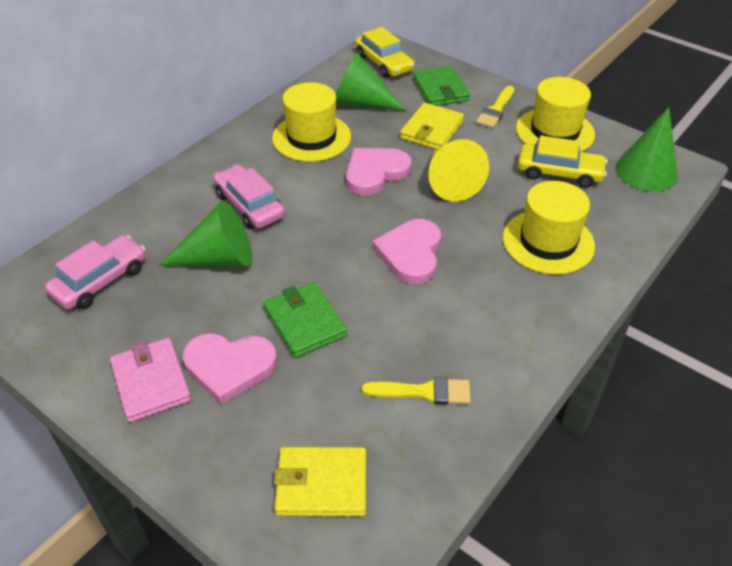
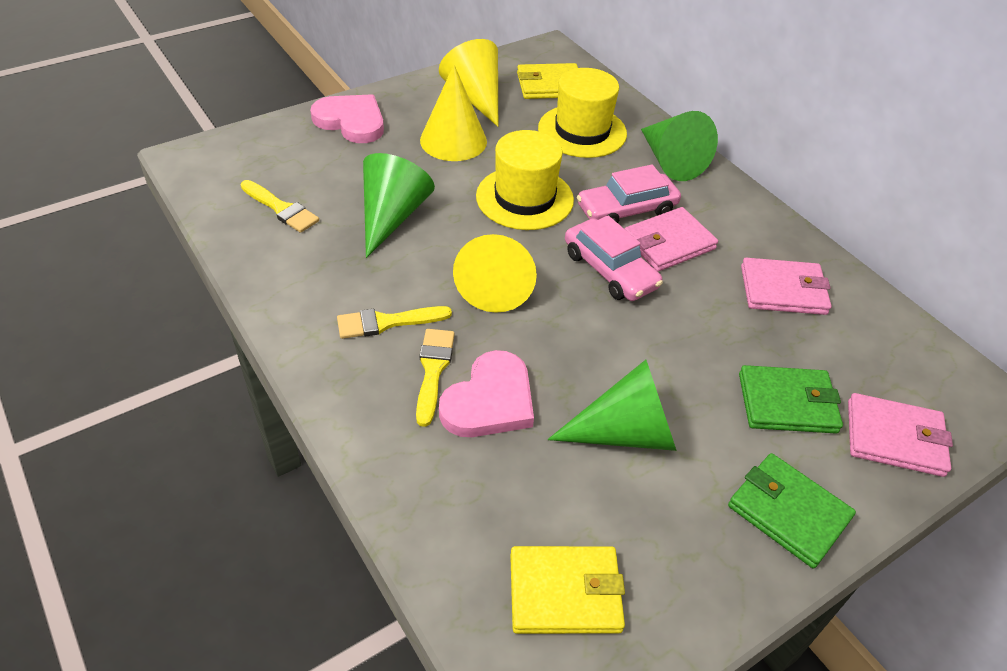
pink heart: [182,333,277,404] [346,148,412,195] [372,219,441,284] = 3 -> [310,94,384,143] [439,350,534,437] = 2
pink wallet: [110,338,191,422] = 1 -> [624,207,718,272] [741,258,832,315] [848,393,953,477] = 3
yellow brush: [362,377,471,405] [476,86,515,128] = 2 -> [241,180,319,233] [337,306,452,339] [416,329,455,427] = 3
yellow car: [355,27,415,78] [518,136,608,188] = 2 -> none = 0
yellow cone: [428,139,489,202] = 1 -> [420,65,487,161] [439,39,498,127] [453,234,537,313] = 3
yellow hat: [272,82,351,162] [503,181,595,275] [516,77,595,152] = 3 -> [476,130,574,230] [538,68,627,158] = 2

